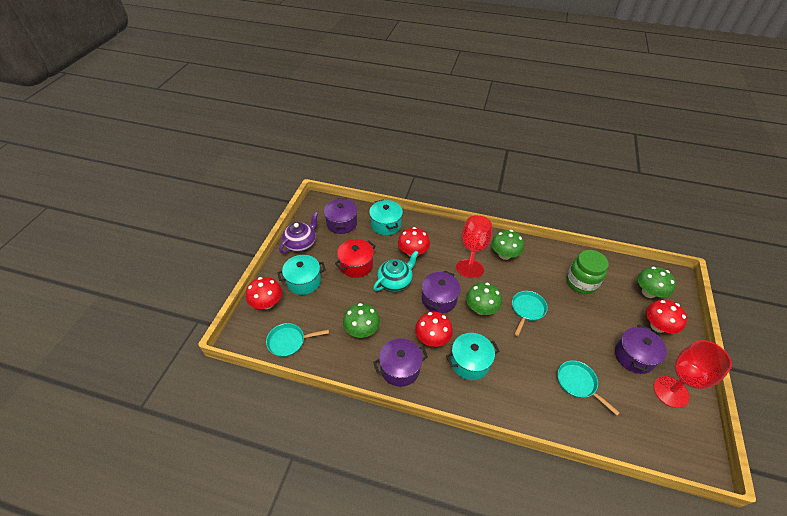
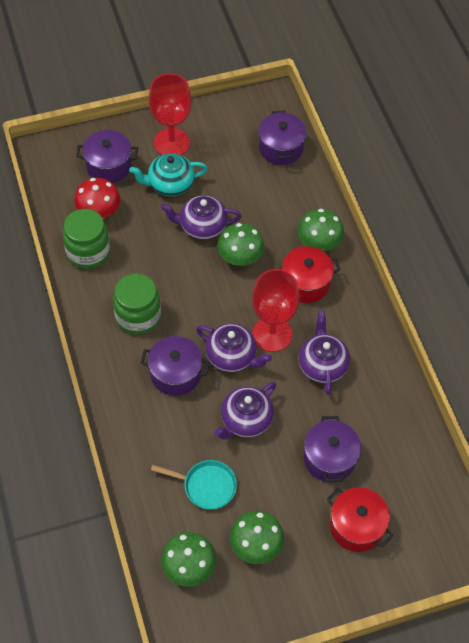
green jar: [566,250,609,294] = 1 -> [63,209,110,269] [113,273,161,335] = 2
purple teapot: [279,212,318,254] = 1 -> [161,195,242,240] [196,323,272,372] [214,382,276,440] [299,311,350,395] = 4
red mushroom: [246,277,282,309] [398,227,430,257] [415,311,453,347] [646,300,687,334] = 4 -> [74,178,120,219] = 1
red pot: [335,239,376,278] = 1 -> [281,246,341,303] [327,487,393,552] = 2
turquoise pan: [266,323,329,357] [512,291,548,336] [558,360,620,415] = 3 -> [151,460,237,510] = 1
turquoise pot: [277,255,326,295] [369,200,403,235] [446,333,499,380] = 3 -> none = 0

